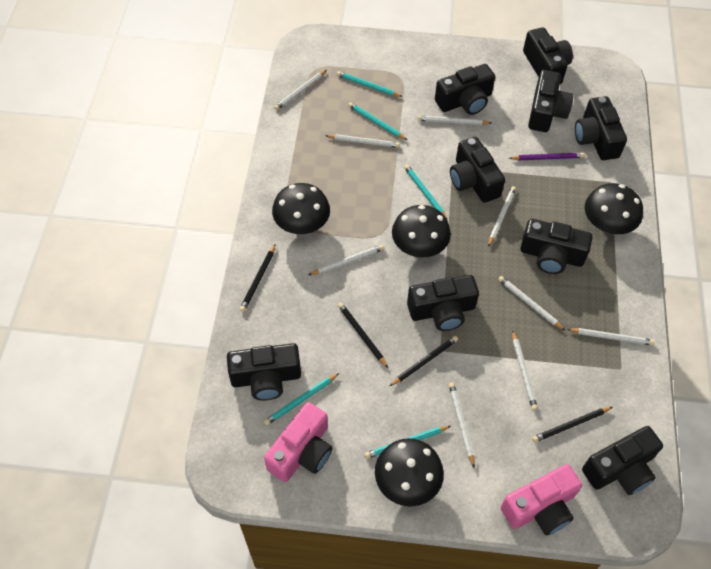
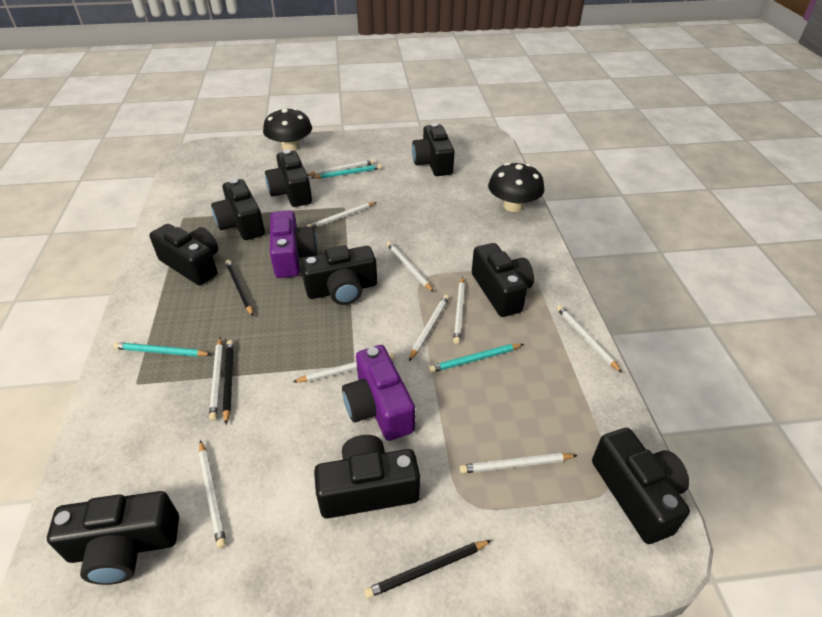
black mushroom: [272,183,330,234] [375,438,444,507] [392,205,451,258] [585,183,643,234] = 4 -> [263,108,312,151] [488,163,545,212] = 2
black pencil: [240,245,275,312] [338,302,388,368] [390,336,458,386] [532,407,612,443] = 4 -> [223,340,234,424] [225,260,253,316] [364,540,492,599] = 3
pink camera: [264,402,332,482] [501,464,582,535] = 2 -> none = 0
purple camera: none = 0 -> [270,210,317,278] [342,345,415,441] = 2
purple pencil: [509,153,584,160] = 1 -> none = 0
turquoise pencil: [264,373,339,425] [337,71,403,97] [348,102,407,140] [364,426,451,459] [404,164,448,221] = 5 -> [113,342,212,357] [311,164,382,179] [429,344,524,373] = 3
white pencil: [274,70,326,110] [309,245,384,275] [325,134,400,148] [418,116,491,125] [449,382,475,467] [488,186,516,247] [498,276,565,330] [512,330,538,410] [567,328,655,346] = 9 -> [199,440,226,548] [209,337,223,420] [293,353,395,382] [307,159,374,176] [307,202,377,228] [387,242,434,292] [409,295,449,361] [453,277,465,344] [460,453,578,474] [557,305,622,373] = 10

